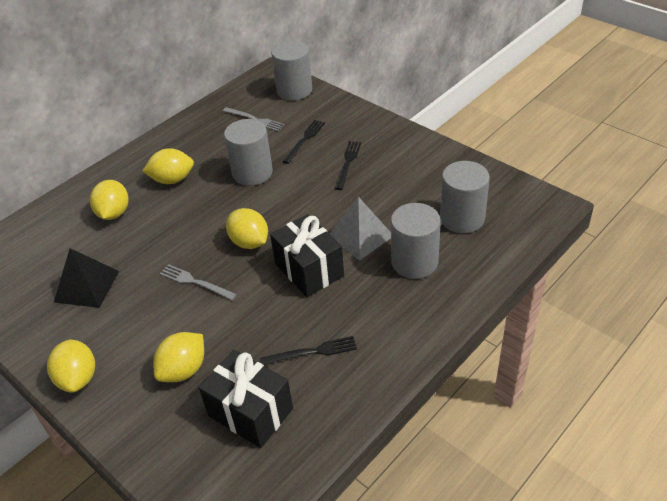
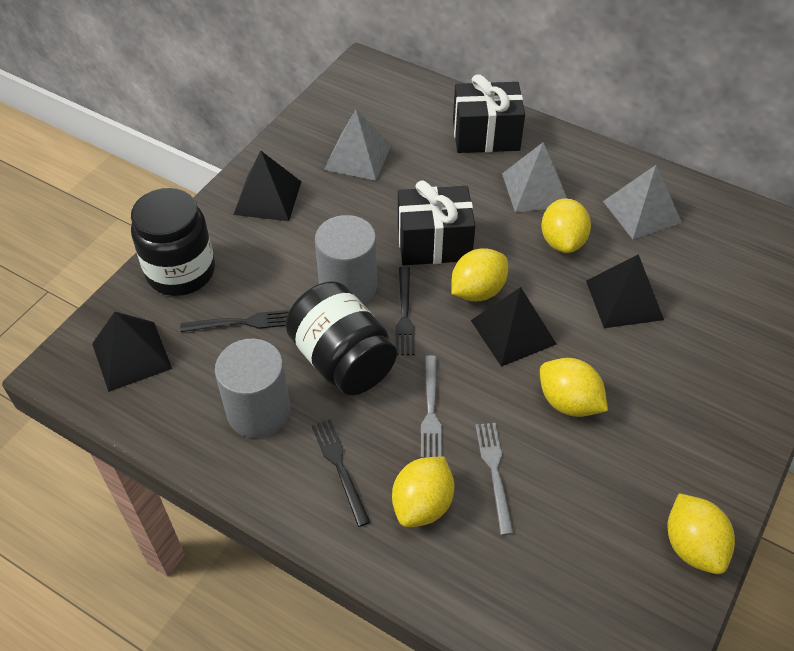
black jar: none = 0 -> [131,188,215,296] [285,281,397,395] = 2
black pyramid: [54,248,119,308] = 1 -> [92,312,172,392] [233,151,301,221] [471,287,556,367] [586,254,664,328] = 4
grey cylinder: [224,119,273,186] [271,41,312,100] [391,203,441,279] [440,161,490,233] = 4 -> [215,339,291,438] [315,215,377,304] = 2
grey pyramid: [330,197,391,260] = 1 -> [324,110,392,181] [502,142,567,213] [603,165,682,239] = 3

